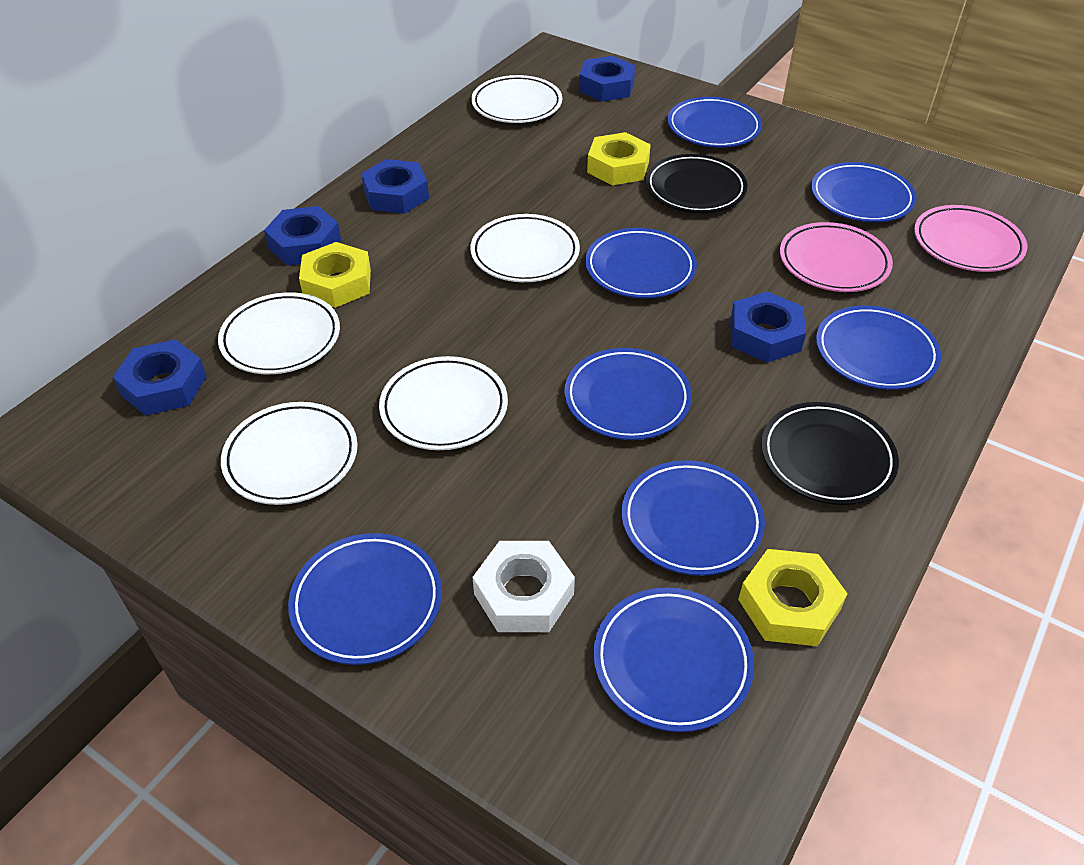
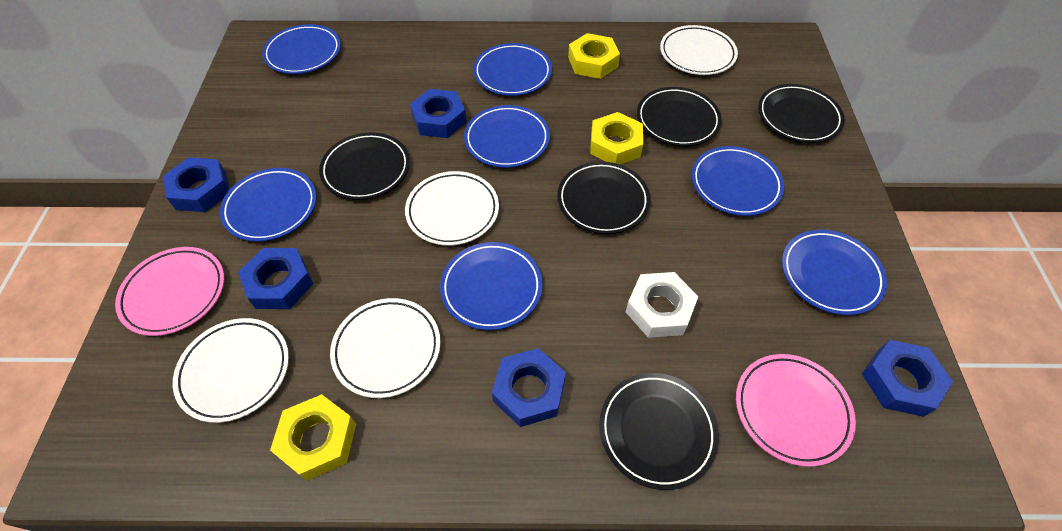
black plate: [646,154,748,213] [761,402,899,505] = 2 -> [319,132,410,200] [557,161,650,234] [599,373,719,490] [637,87,722,146] [758,84,845,143] = 5
blue plate: [288,533,442,665] [564,348,692,440] [585,228,697,299] [594,587,754,732] [622,460,765,576] [668,97,762,148] [811,162,917,222] [816,306,941,390] = 8 -> [220,168,317,242] [262,24,341,74] [440,242,542,330] [464,105,550,168] [473,43,552,96] [691,146,784,216] [782,230,887,315] = 7
white plate: [218,292,340,374] [221,402,358,505] [379,356,508,450] [470,214,580,282] [471,75,562,123] = 5 -> [173,318,289,423] [330,298,440,398] [405,171,499,246] [660,25,738,75] = 4

